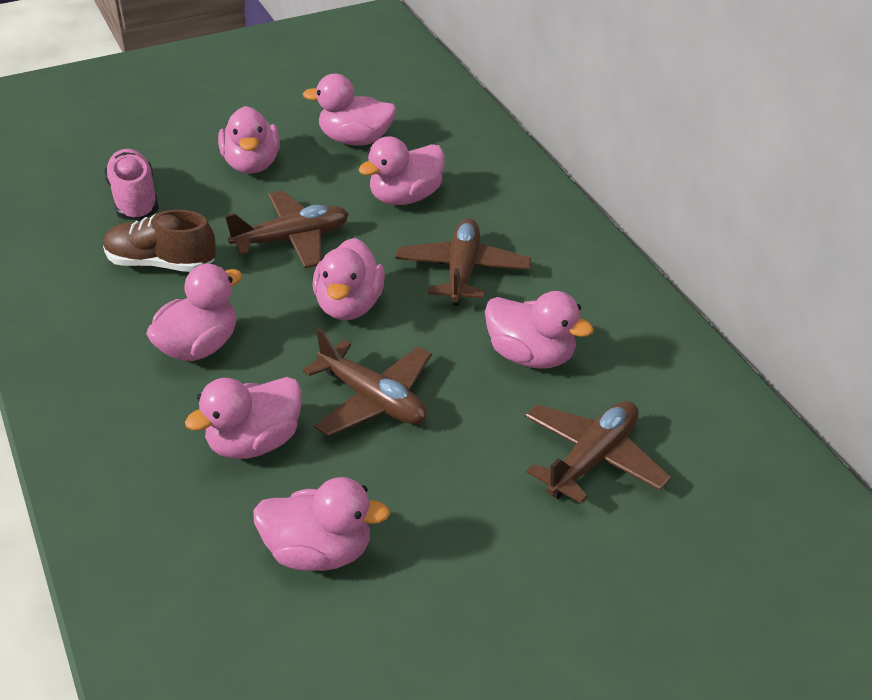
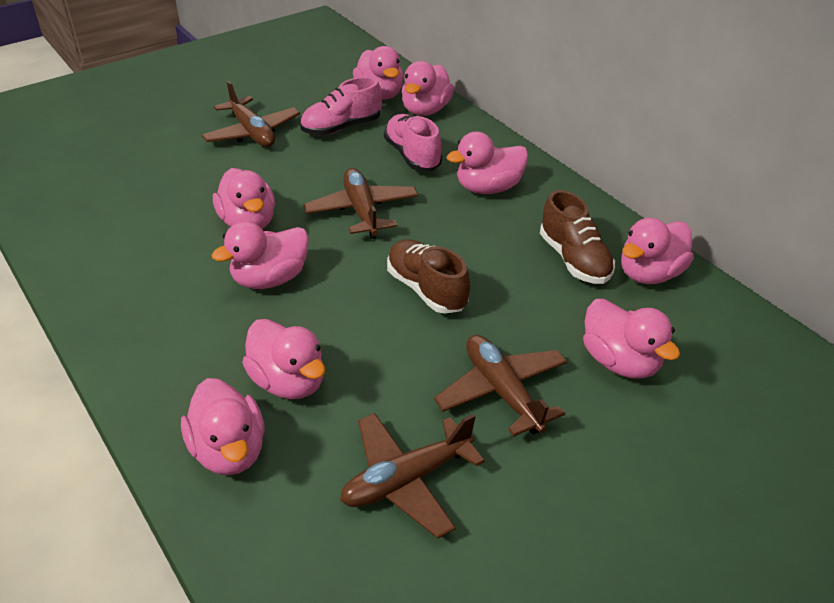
brown shoe: [103,210,216,272] = 1 -> [387,239,470,314] [540,190,615,284] = 2
pink duck: [146,264,242,361] [185,377,302,459] [218,106,280,174] [253,477,390,571] [303,74,396,145] [313,238,385,320] [358,136,445,205] [485,291,594,369] = 8 -> [181,378,265,475] [212,221,309,289] [213,168,275,229] [242,319,325,399] [353,46,403,100] [402,61,454,116] [447,131,528,194] [583,299,680,379] [621,218,694,284] = 9
pink shoe: [104,149,159,220] = 1 -> [300,77,382,135] [384,114,442,171] = 2

